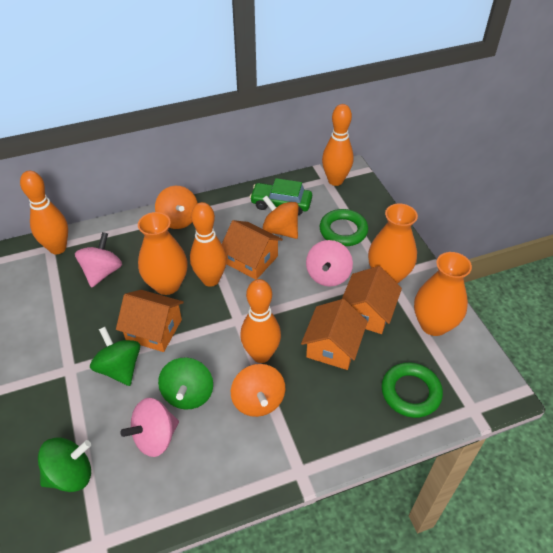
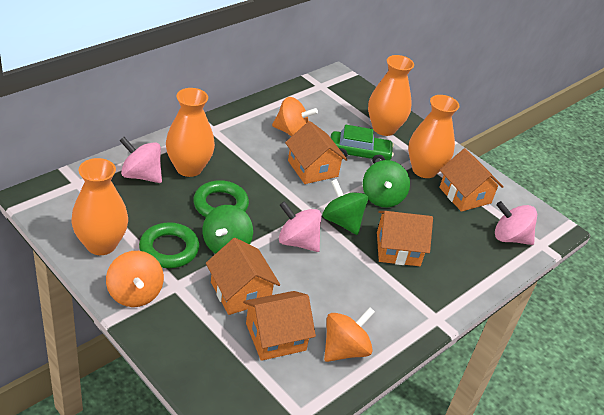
orange bowling pin: [20,171,68,254] [190,202,227,287] [240,279,281,363] [322,104,354,186] = 4 -> none = 0
orange house: [116,290,184,352] [222,220,283,280] [301,299,368,370] [342,266,402,334] = 4 -> [206,238,280,315] [243,291,316,361] [285,121,348,184] [377,211,433,266] [439,148,504,212] = 5
orange vase: [138,212,188,295] [368,204,418,284] [414,252,472,336] = 3 -> [71,158,128,255] [166,88,215,177] [368,55,414,136] [408,95,459,178] = 4

